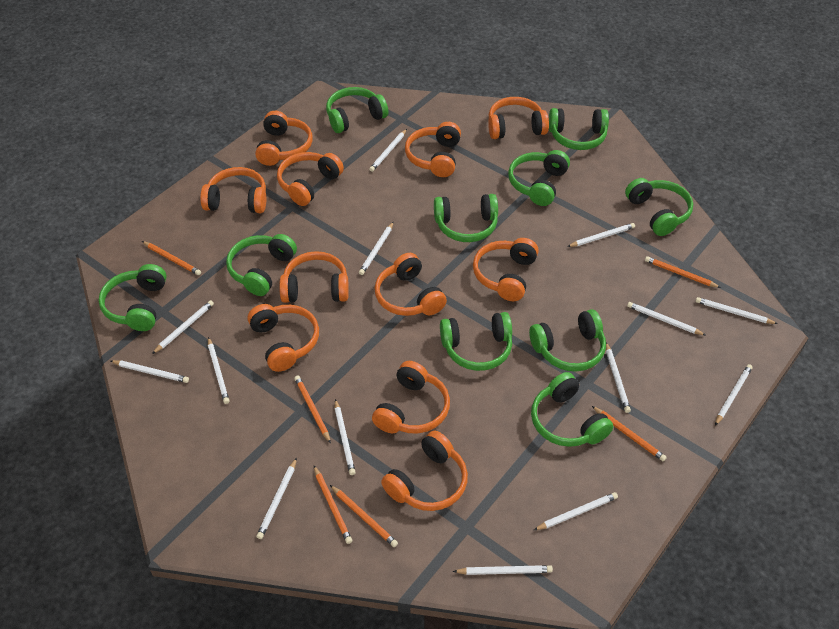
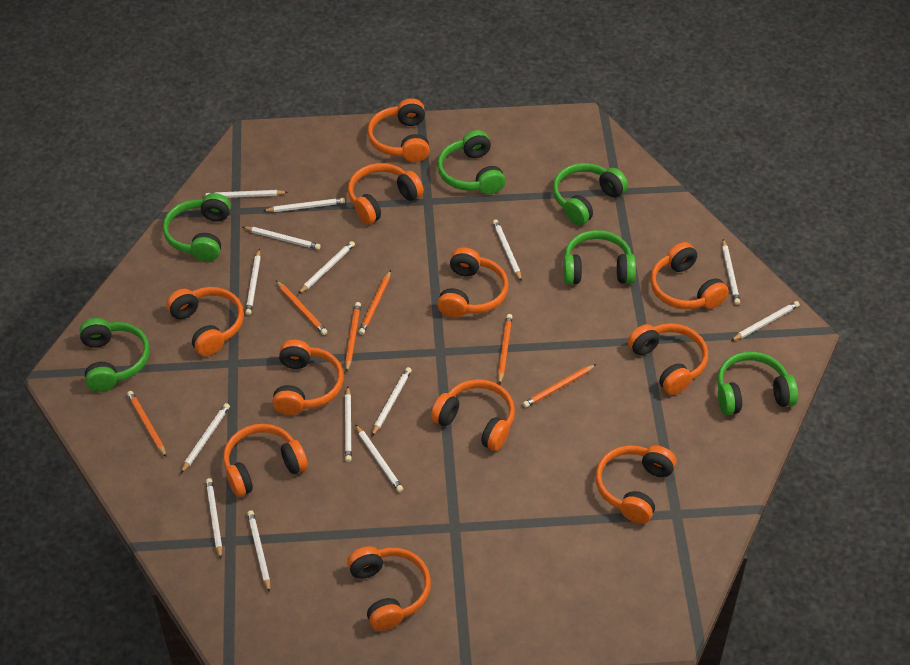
green headphones: [98,264,167,331] [226,234,297,296] [326,87,388,133] [434,194,498,242] [440,312,512,371] [508,150,570,206] [529,309,606,372] [531,372,613,447] [549,108,609,150] [625,178,693,236] = 10 -> [79,318,150,392] [163,193,231,261] [437,130,506,194] [553,163,628,225] [563,230,636,284] [717,352,798,415] = 6

